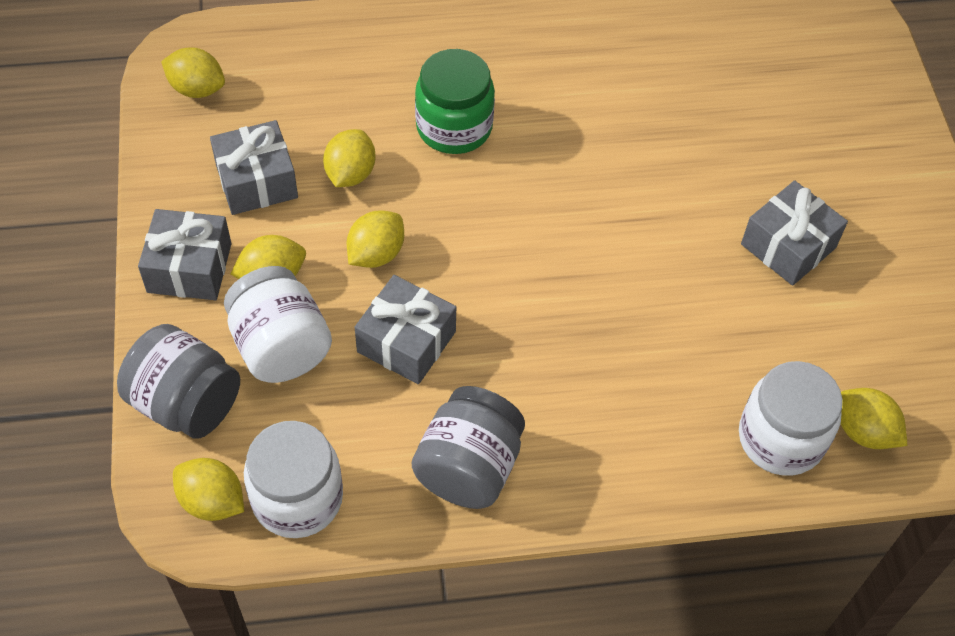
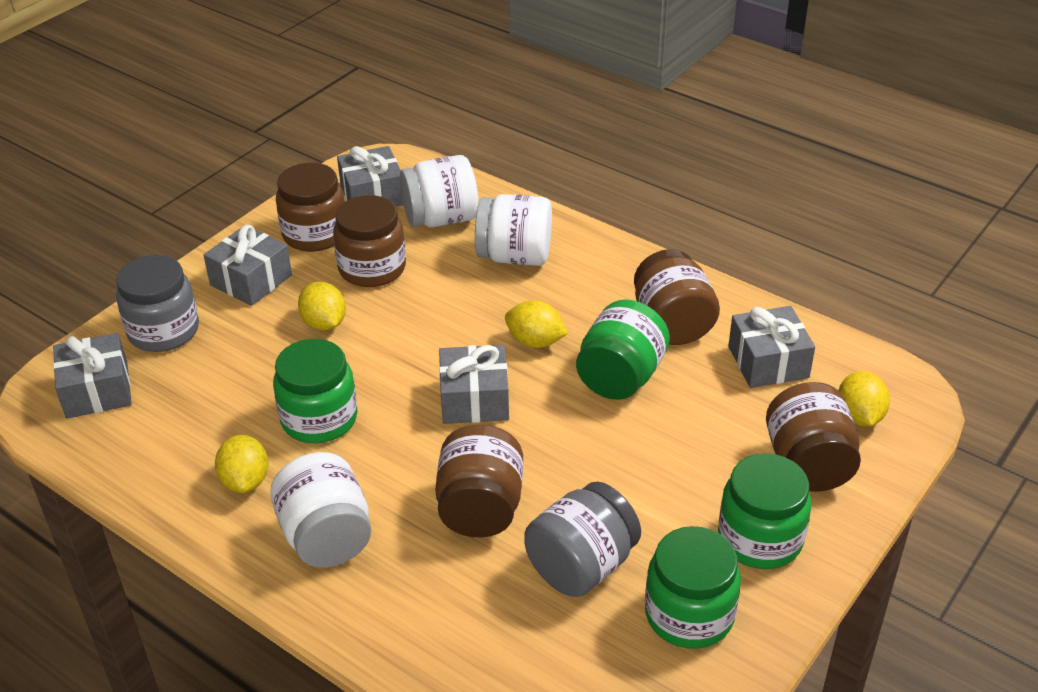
brown jar: none = 0 -> [276,163,345,252] [333,195,406,287] [435,424,523,537] [634,249,720,345] [766,382,861,492] = 5
green jar: [415,49,495,154] = 1 -> [273,339,358,443] [576,299,670,400] [645,526,741,649] [718,453,811,569] = 4
grey gift: [138,209,231,300] [210,120,298,215] [355,275,456,384] [741,180,848,286] = 4 -> [53,333,132,419] [203,225,292,306] [337,146,403,207] [439,345,509,424] [728,306,815,388] = 5
yellow lemon: [161,47,225,98] [173,458,244,521] [231,235,306,279] [323,129,375,187] [347,211,404,268] [841,388,907,449] = 6 -> [215,435,269,493] [298,282,346,330] [505,300,568,348] [839,371,890,426] = 4

